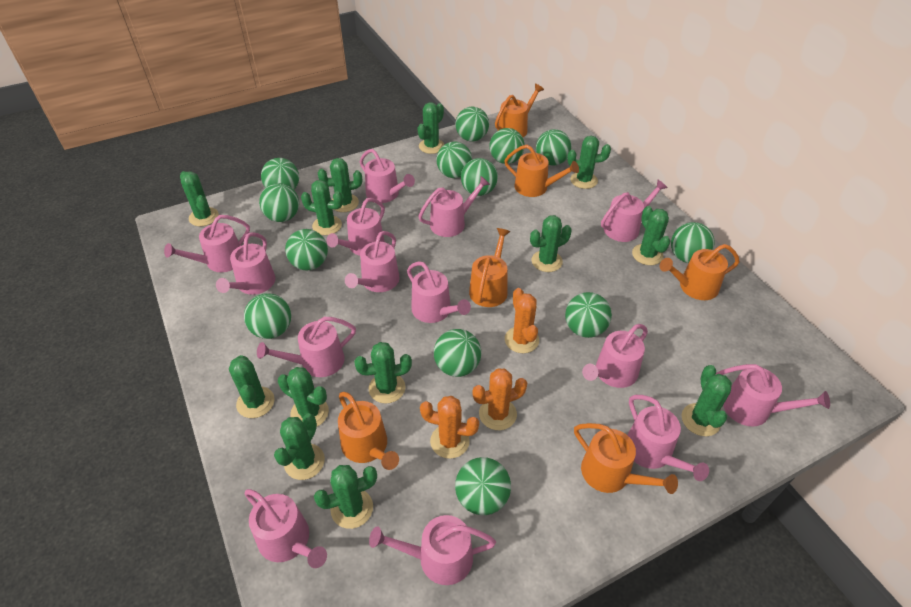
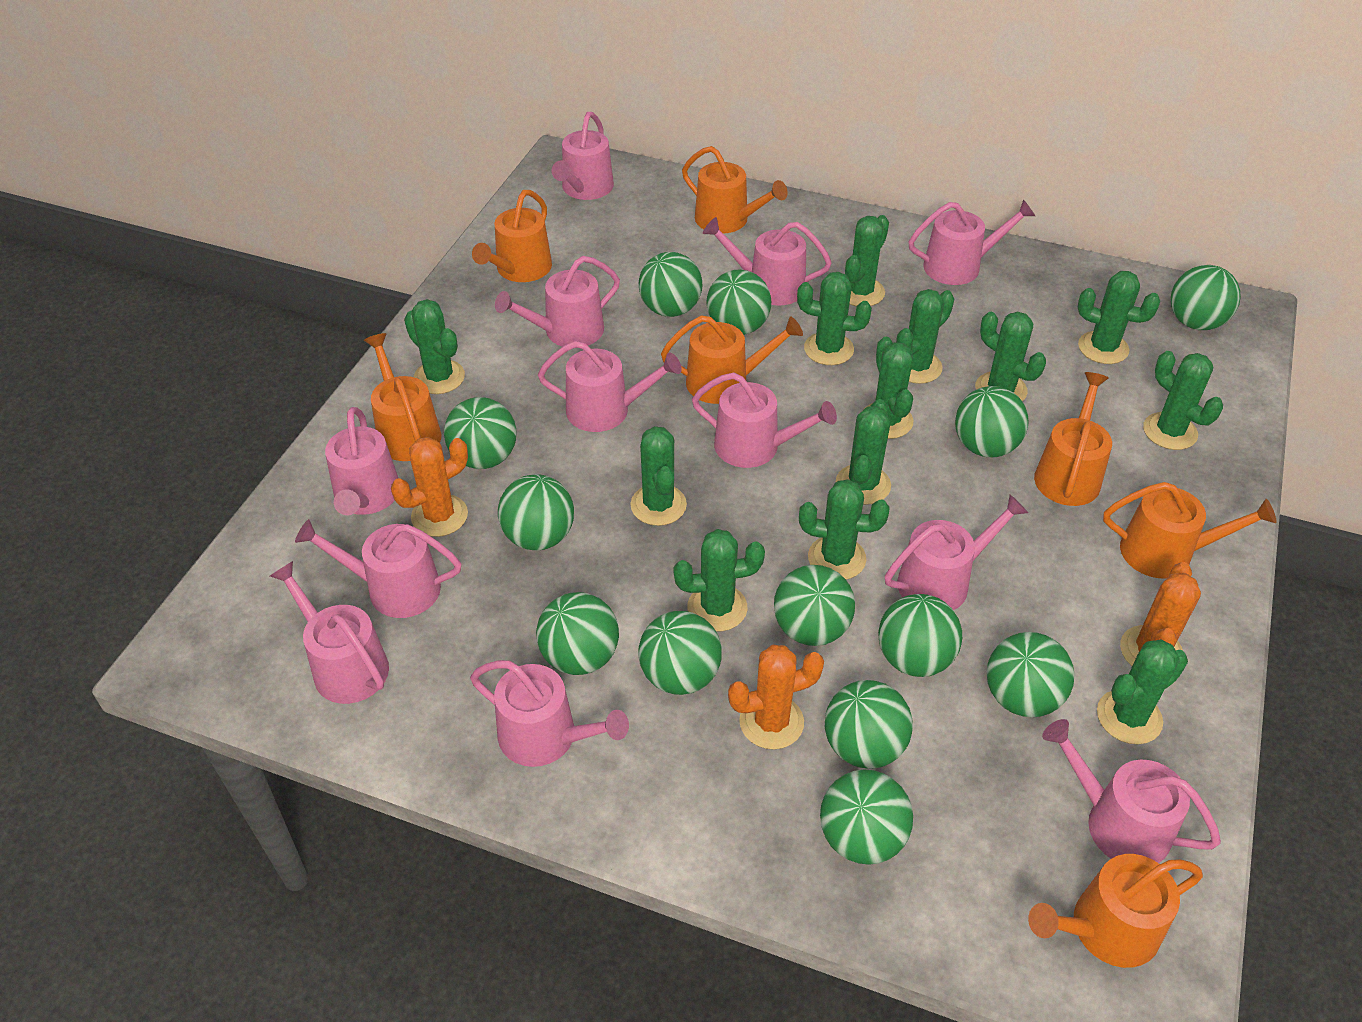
orange watering can: [338,392,399,470] [469,228,510,307] [495,84,544,137] [504,145,579,197] [574,423,678,494] [660,244,739,300] = 6 -> [364,333,441,461] [472,190,552,282] [661,315,803,404] [682,146,788,234] [1028,854,1203,968] [1034,372,1112,506] [1103,482,1277,579] = 7
pink watering can: [164,215,250,272] [216,232,275,295] [244,489,327,568] [257,317,356,377] [327,198,385,256] [345,231,400,292] [360,149,415,203] [369,515,496,585] [407,261,471,323] [418,176,490,237] [582,324,648,388] [601,180,668,242] [628,395,709,481] [716,364,830,427] = 14 -> [270,561,389,704] [295,519,461,618] [325,407,398,515] [470,660,629,767] [495,256,620,348] [538,341,682,432] [552,112,614,200] [692,373,837,468] [703,217,832,306] [885,494,1028,611] [908,199,1035,285] [1042,719,1221,863] = 12

